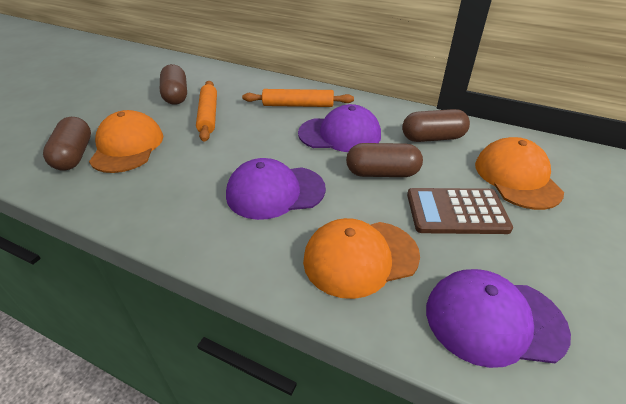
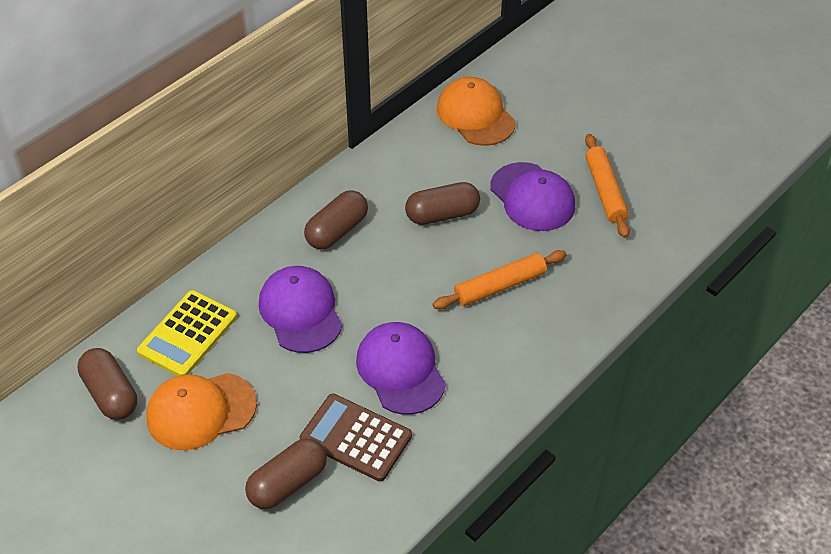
orange cap: [89,110,163,173] [303,218,420,299] [475,137,564,210] = 3 -> [146,373,257,450] [437,77,516,146] = 2
yellow calculator: none = 0 -> [137,290,237,376] = 1

